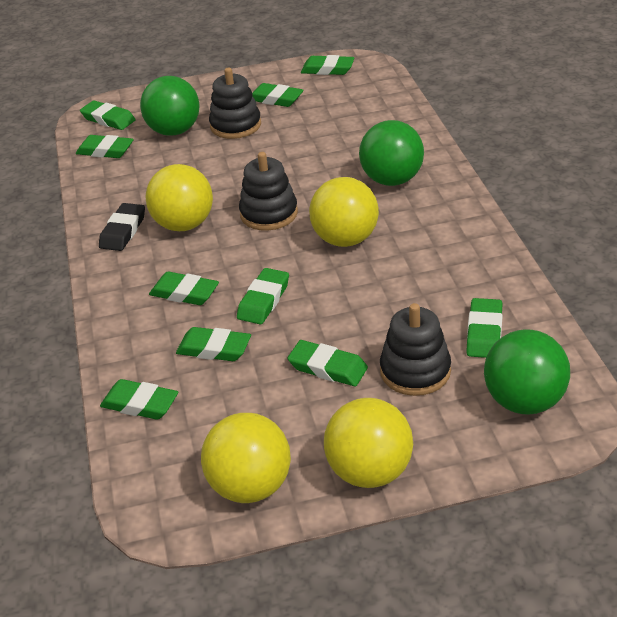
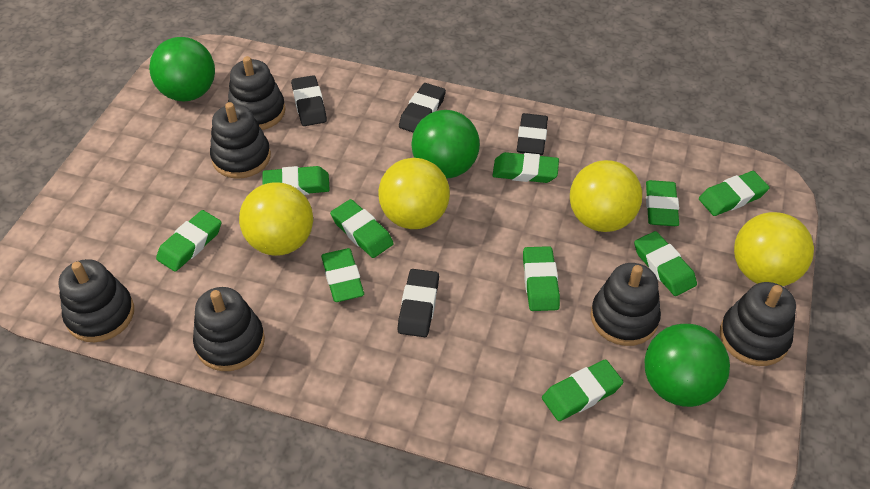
black eraser: [99,203,145,251] = 1 -> [291,75,327,126] [398,269,439,337] [399,83,446,132] [517,113,548,155] = 4
black stacking toy: [209,68,261,139] [239,152,298,231] [380,303,451,396] = 3 -> [59,259,134,342] [193,287,265,371] [210,102,271,179] [228,56,286,130] [591,263,661,346] [720,282,796,366] = 6

